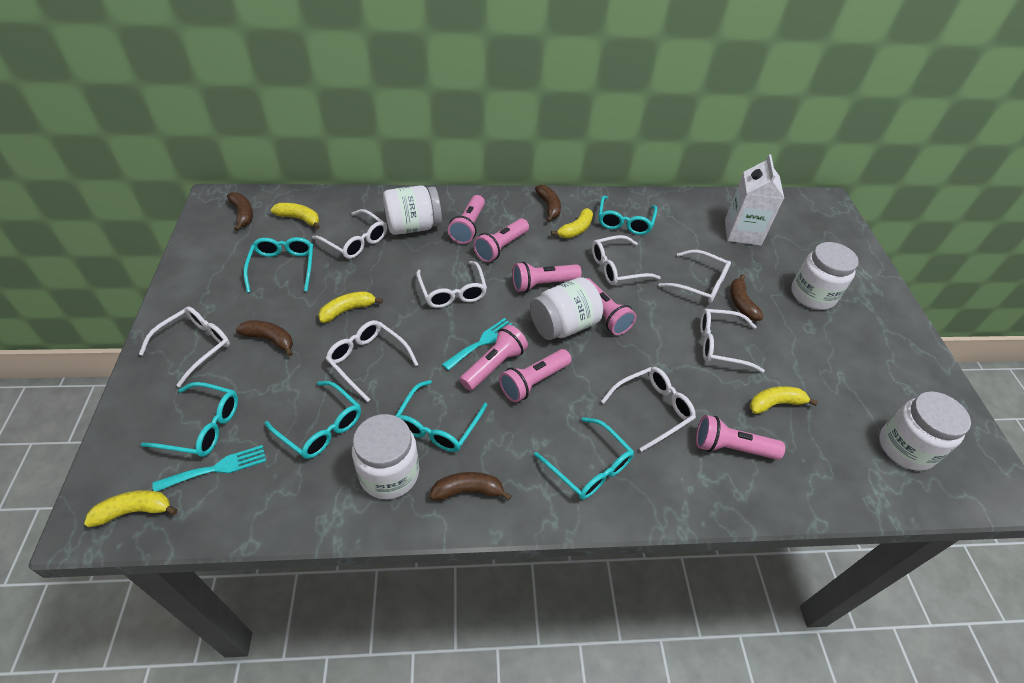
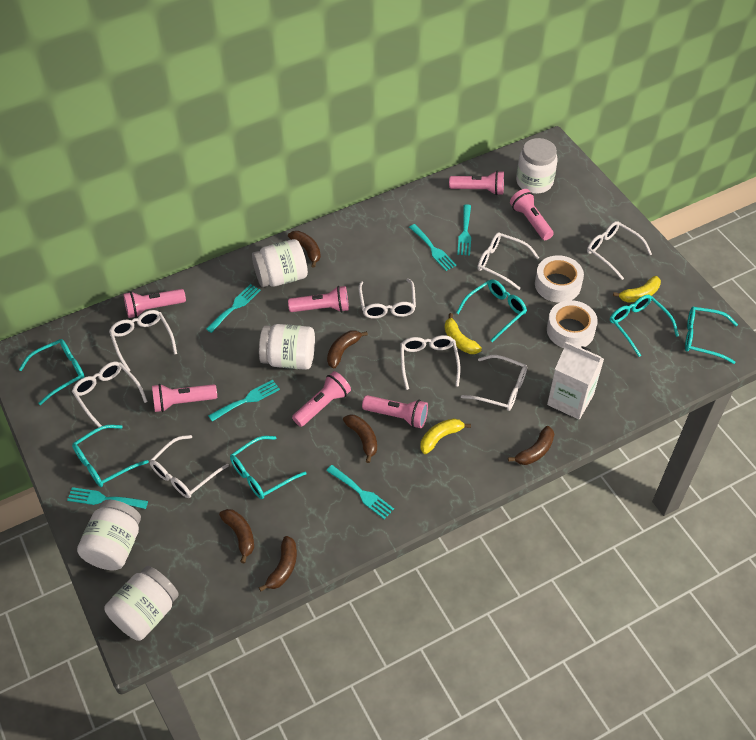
brown banana: [227,192,253,231] [236,320,293,356] [430,472,511,501] [535,185,561,222] [730,274,764,321] = 5 -> [219,509,254,563] [259,536,297,591] [288,231,321,268] [327,330,368,368] [343,414,377,463] [508,426,554,465] = 6
turquoise fork: [152,445,266,492] [442,318,515,371] = 2 -> [67,487,148,509] [206,284,261,333] [208,380,280,422] [326,465,394,519] [409,224,456,271] [457,204,471,255] = 6
white tape: none = 0 -> [535,255,584,303] [547,300,598,348] = 2
yellow banana: [84,490,177,527] [271,203,319,229] [318,291,383,323] [551,208,593,238] [750,386,818,414] = 5 -> [421,418,471,454] [445,313,482,354] [613,276,661,303] = 3

